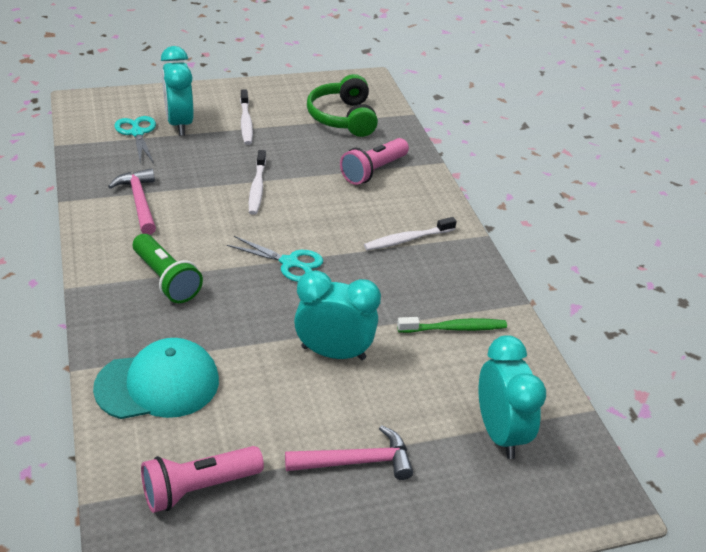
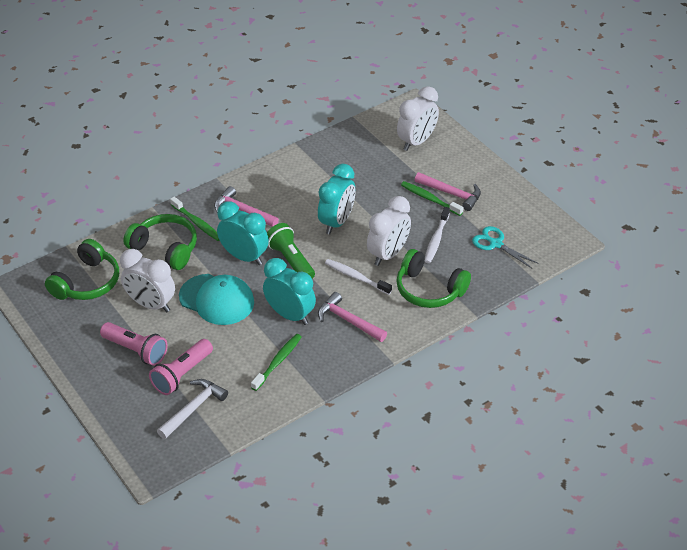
green headphones: [307,74,378,137] = 1 -> [45,239,119,300] [123,214,197,270] [396,249,471,308] = 3
green toothbrush: [397,317,507,333] = 1 -> [170,197,220,241] [251,334,302,391] [401,181,464,216] = 3
pink hammer: [108,168,156,235] [285,425,413,480] = 2 -> [214,186,279,227] [318,292,387,342] [415,172,481,211] = 3
turquoise scissors: [114,116,156,164] [227,236,323,282] = 2 -> [472,226,539,268] = 1
white clock: none = 0 -> [120,249,175,312] [367,196,411,266] [397,86,439,151] = 3
white hammer: none = 0 -> [157,379,228,439] = 1
white toothbrush: [240,90,253,145] [249,150,266,215] [364,217,457,251] = 3 -> [325,259,392,295] [424,207,450,263] = 2

